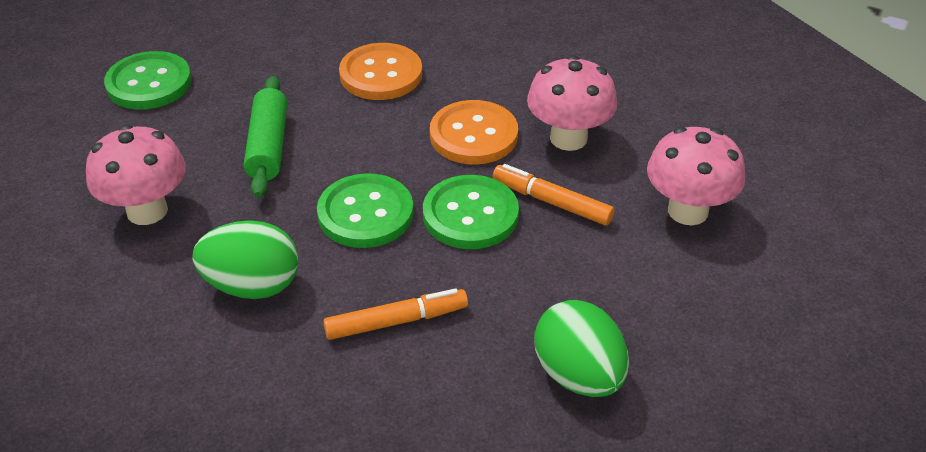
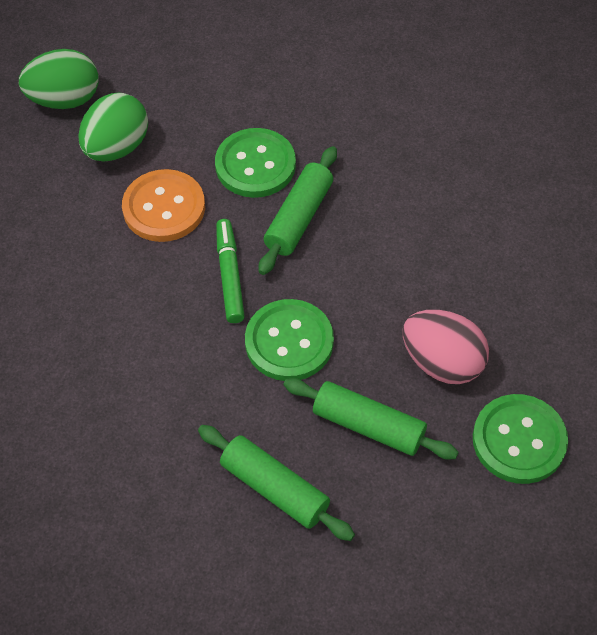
green marker: none = 0 -> [216,219,245,323] = 1
green rolling pin: [244,76,287,198] = 1 -> [198,425,355,541] [259,146,337,275] [283,378,459,460] = 3
orange button: [339,43,422,100] [430,100,518,164] = 2 -> [122,169,205,242] = 1
orange marker: [323,288,468,340] [493,164,614,225] = 2 -> none = 0
pink egg: none = 0 -> [403,310,489,384] = 1
pink mushroom: [86,125,186,225] [527,55,617,151] [647,127,745,225] = 3 -> none = 0

